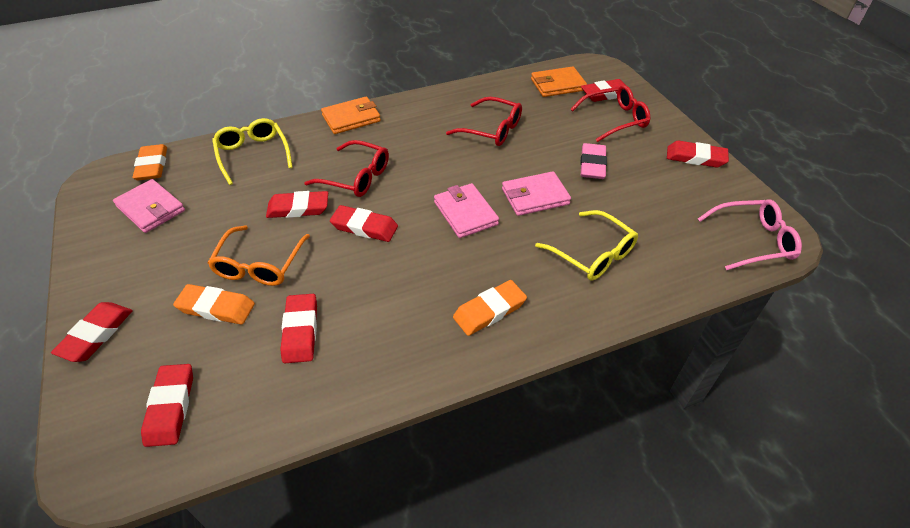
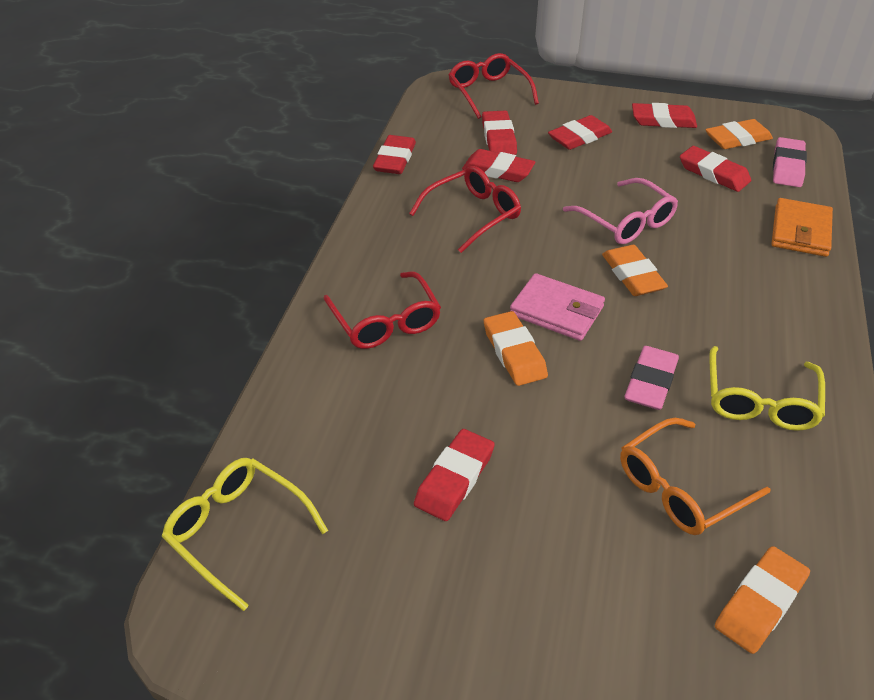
orange eraser: [132,144,167,180] [173,284,255,324] [453,280,527,336] = 3 -> [484,311,548,386] [602,245,668,296] [705,119,773,149] [715,546,810,654] = 4
orange wallet: [321,97,381,134] [531,67,587,97] = 2 -> [771,198,833,257] = 1
pink eraser: [580,143,607,179] = 1 -> [624,346,679,410] [773,137,807,187] = 2
pink wallet: [113,179,185,233] [434,183,499,238] [502,171,571,216] = 3 -> [510,273,605,341] = 1

